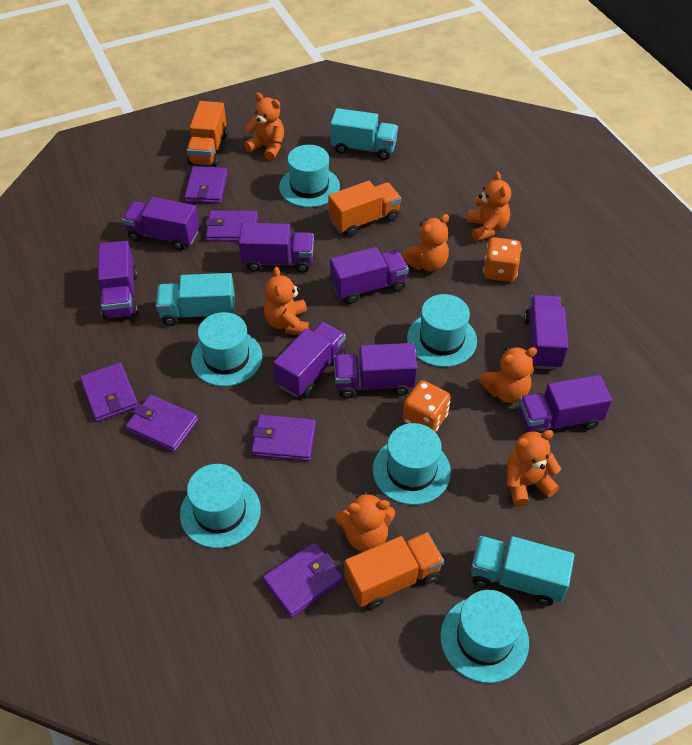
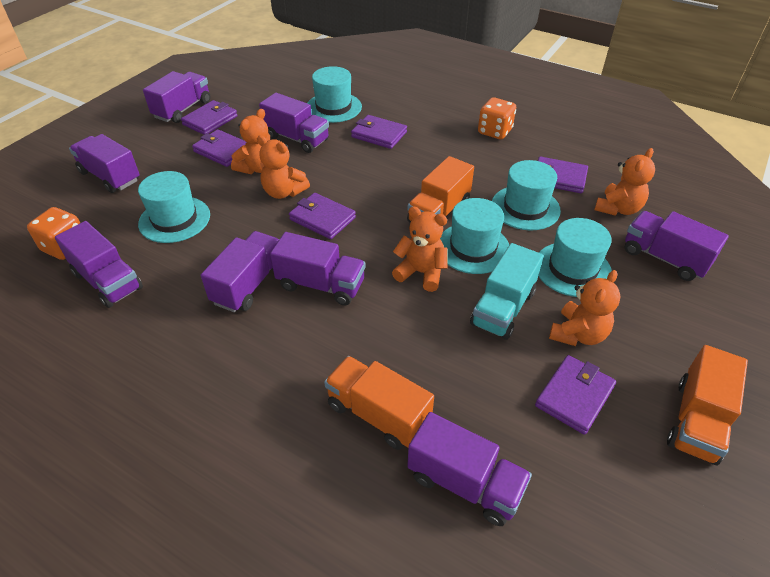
orange teddy bear: [244,93,284,161] [264,267,309,335] [335,491,395,552] [402,214,449,271] [467,171,511,242] [479,347,537,403] [507,430,561,506] = 7 -> [231,109,270,174] [257,135,310,199] [392,206,447,292] [549,270,620,346] [594,148,655,216] = 5
turquoise hat: [180,464,261,548] [191,312,262,386] [279,145,340,207] [373,423,451,505] [407,294,477,367] [440,590,529,683] = 6 -> [138,171,210,243] [308,66,362,123] [440,198,509,274] [492,160,561,230] [538,218,612,297] = 5
turquoise truck: [156,273,235,326] [330,108,398,160] [471,536,574,606] = 3 -> [470,243,544,340] = 1

